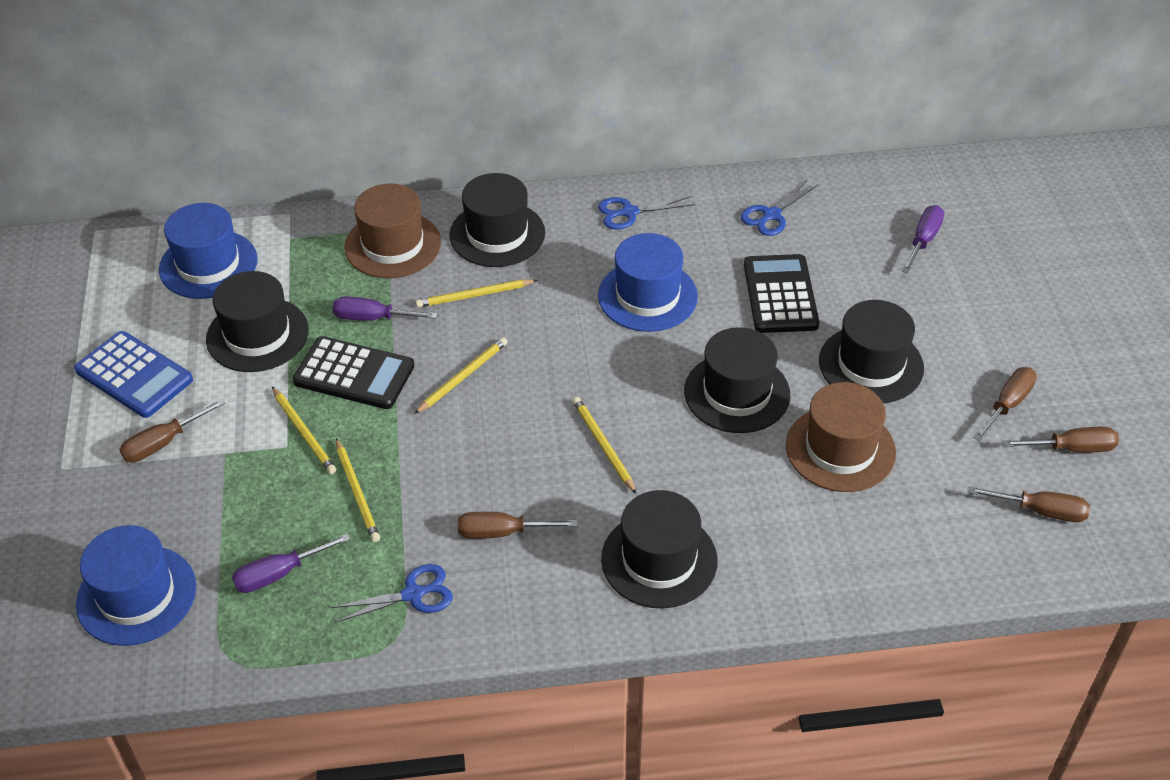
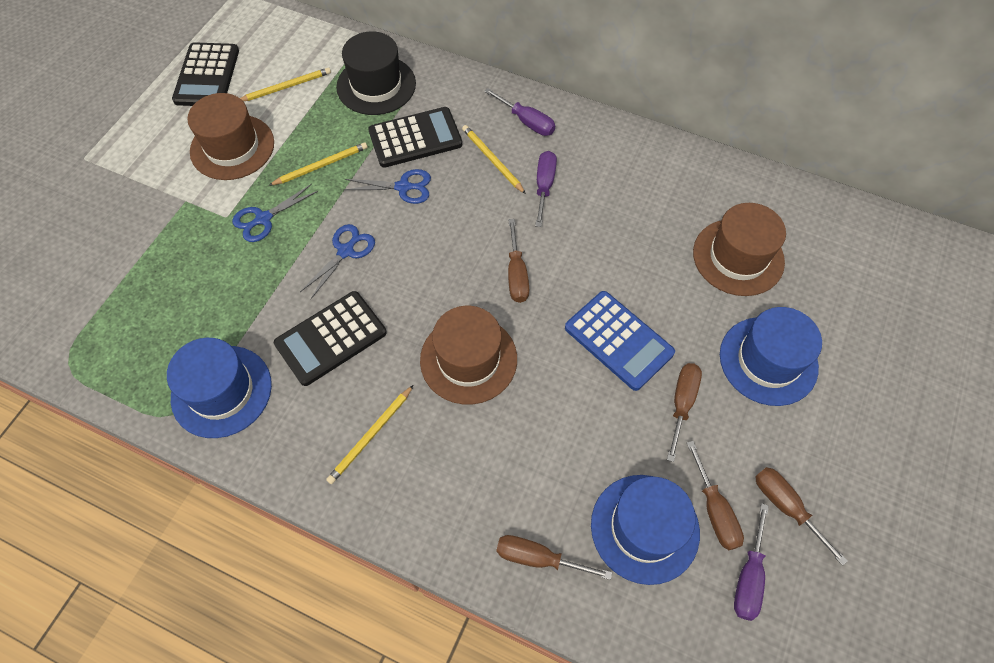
black calculator: [293,336,414,409] [744,254,819,333] = 2 -> [172,42,239,106] [274,291,387,386] [368,107,462,168] = 3
black hat: [206,271,309,372] [449,173,545,267] [601,490,718,609] [684,327,790,433] [819,300,924,403] = 5 -> [336,31,416,115] = 1
brown hat: [344,184,441,278] [786,382,896,492] = 2 -> [187,93,274,180] [420,306,517,405] [693,203,786,296] = 3
yellow pencil: [272,387,336,474] [336,438,380,542] [414,337,508,414] [416,279,538,308] [573,397,636,494] = 5 -> [240,67,331,101] [268,142,368,186] [326,385,414,484] [462,125,526,194] = 4

